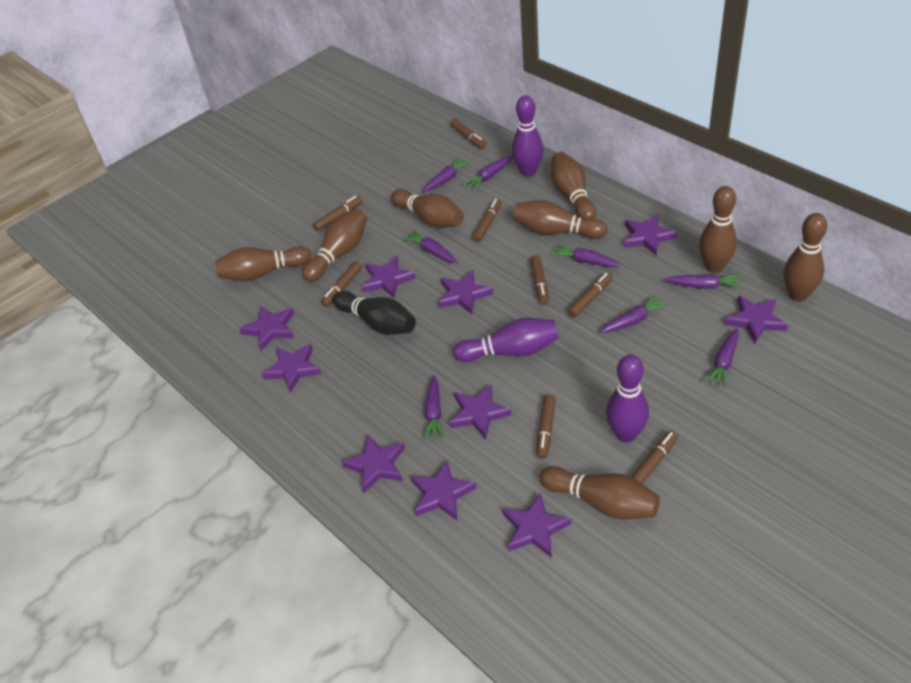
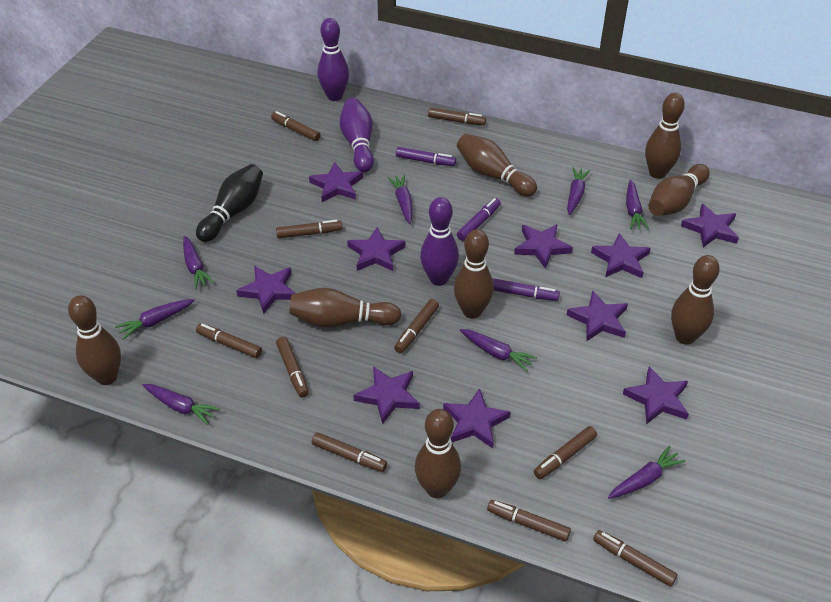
brown marker: [313,196,362,231] [321,261,363,307] [450,119,486,149] [472,199,502,242] [530,255,549,305] [537,394,556,459] [568,272,613,318] [631,431,678,484] = 8 -> [196,323,262,358] [271,111,321,141] [276,220,343,238] [276,337,309,398] [312,432,387,472] [394,299,439,353] [428,108,486,125] [487,500,571,542] [534,426,597,479] [593,530,678,587] = 10
purple marker: none = 0 -> [396,147,456,166] [457,198,501,241] [492,278,560,301] = 3

